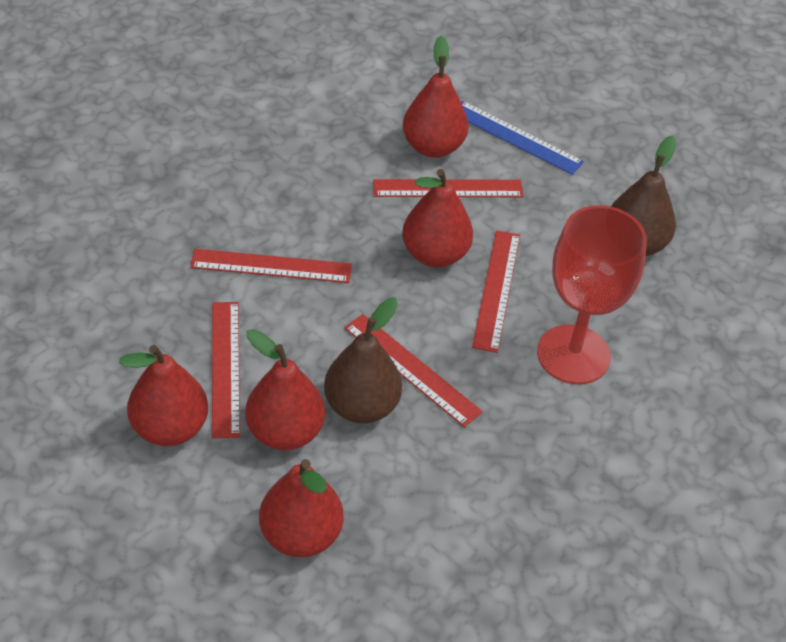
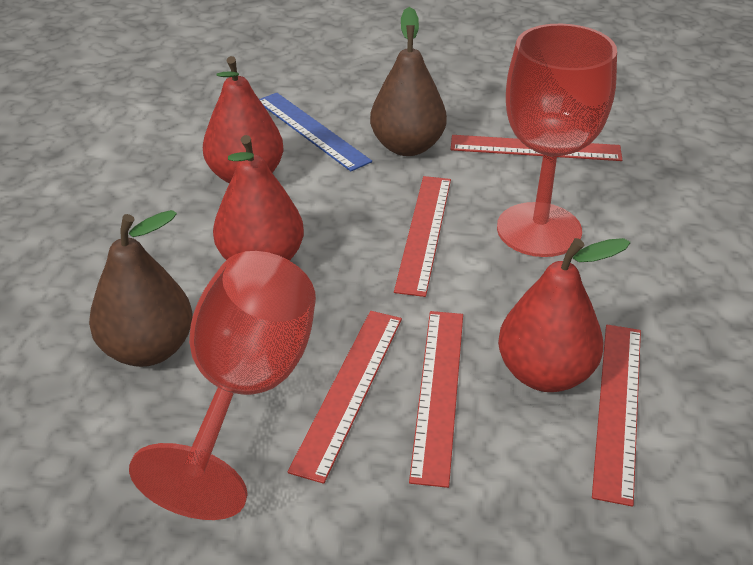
red goblet: [537,205,647,384] = 1 -> [129,251,316,520] [497,24,617,257] = 2
red pear: [119,345,208,446] [245,329,325,450] [259,459,344,557] [402,169,473,267] [403,36,469,158] = 5 -> [203,56,284,184] [213,135,304,261] [498,238,630,392] = 3

